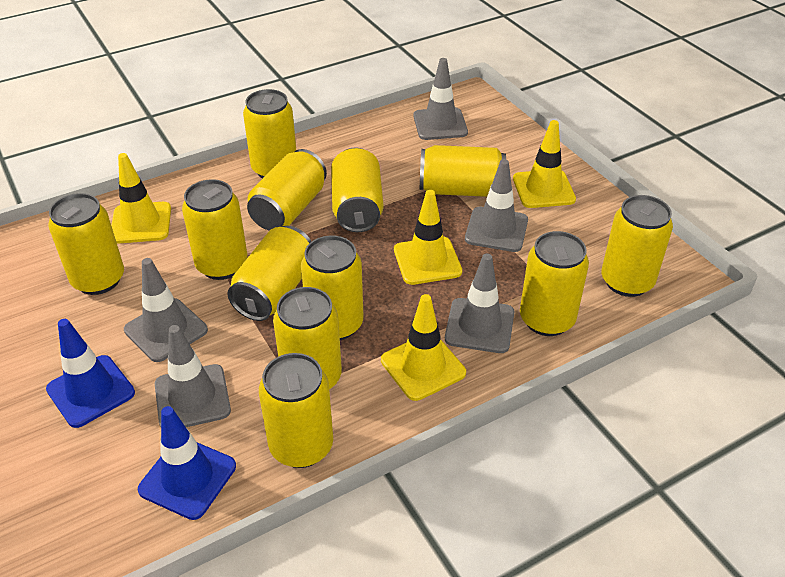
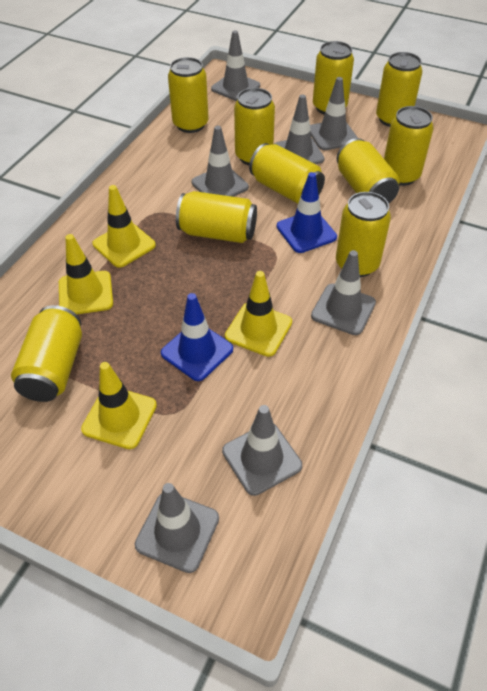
grey traffic cone: [124,258,208,362] [155,325,231,427] [413,58,468,140] [445,254,514,353] [465,159,528,252] = 5 -> [135,483,219,573] [192,126,249,197] [211,31,260,101] [222,405,302,496] [274,95,324,164] [310,77,358,150] [311,250,376,335] = 7
yellow can: [48,193,124,295] [182,179,248,280] [227,226,312,321] [243,89,296,178] [247,149,327,231] [259,353,333,468] [273,287,342,390] [301,236,364,340] [331,147,383,232] [420,145,506,197] [520,231,589,336] [601,195,673,297] = 12 -> [11,305,82,402] [168,57,209,133] [176,191,257,243] [234,88,275,165] [249,143,325,204] [313,41,354,115] [336,192,391,277] [337,138,400,203] [376,52,422,127] [384,106,434,186] = 10

